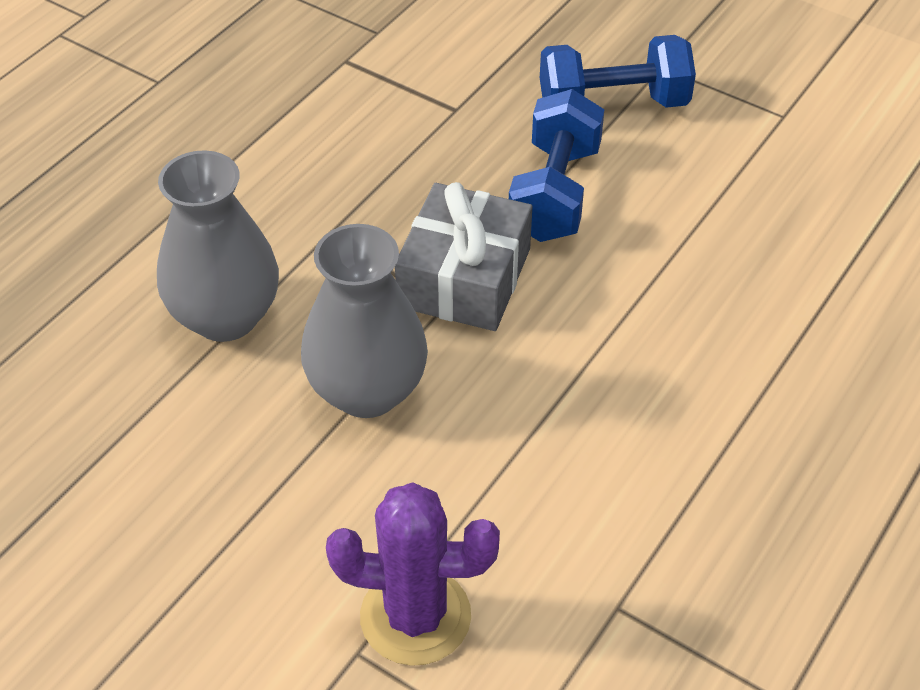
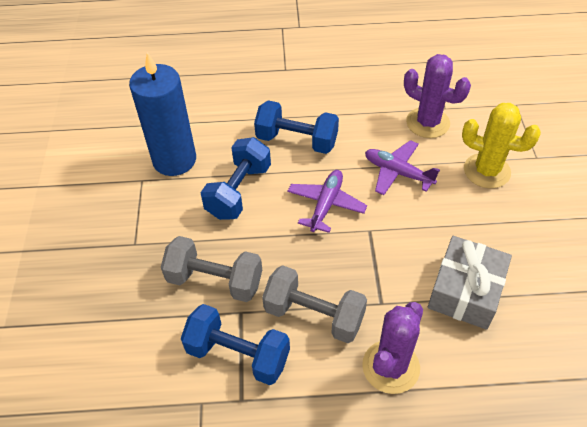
blue candle: none = 0 -> [129,52,196,176] = 1
blue dumbbell: [509,89,604,242] [540,35,696,108] = 2 -> [181,304,290,385] [200,137,271,220] [254,100,339,154] = 3
grey dumbbell: none = 0 -> [161,236,262,302] [262,265,367,343] = 2
grey vase: [157,150,279,342] [301,224,428,418] = 2 -> none = 0
purple cactus: [326,482,500,666] = 1 -> [362,302,423,394] [404,54,471,138] = 2
purple plane: none = 0 -> [287,170,367,233] [365,140,440,195] = 2
yellow cactus: none = 0 -> [462,103,541,188] = 1

